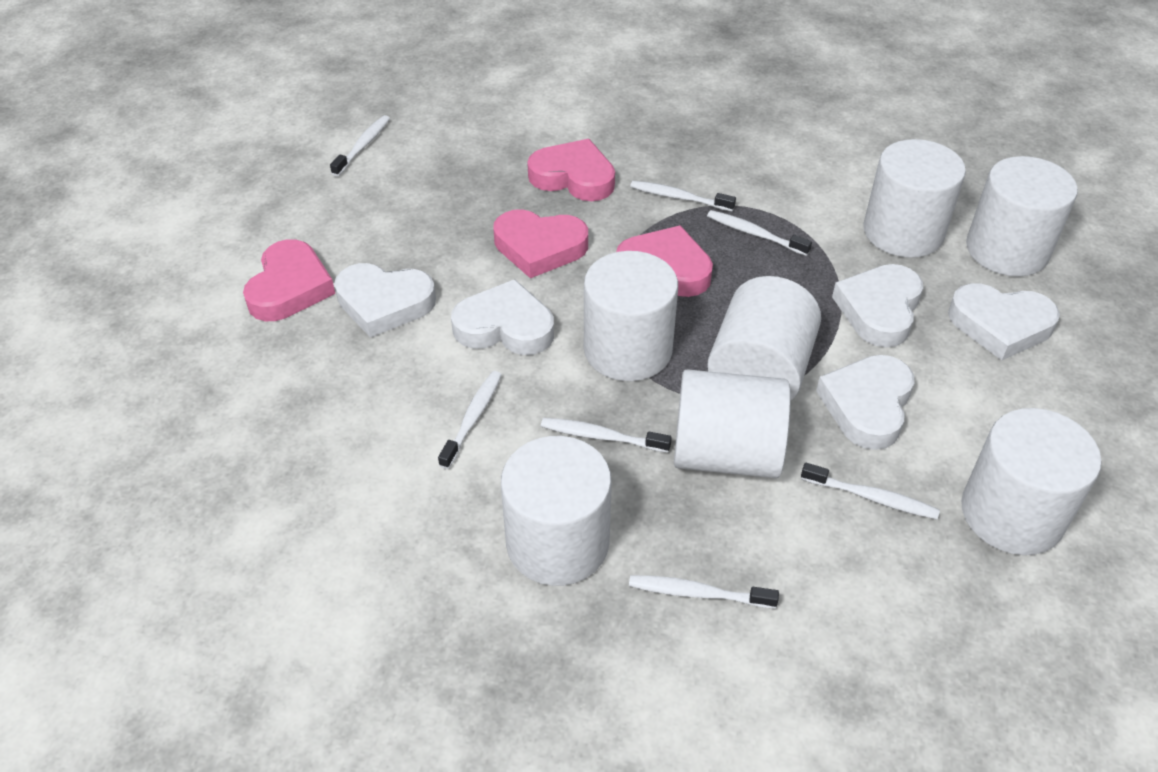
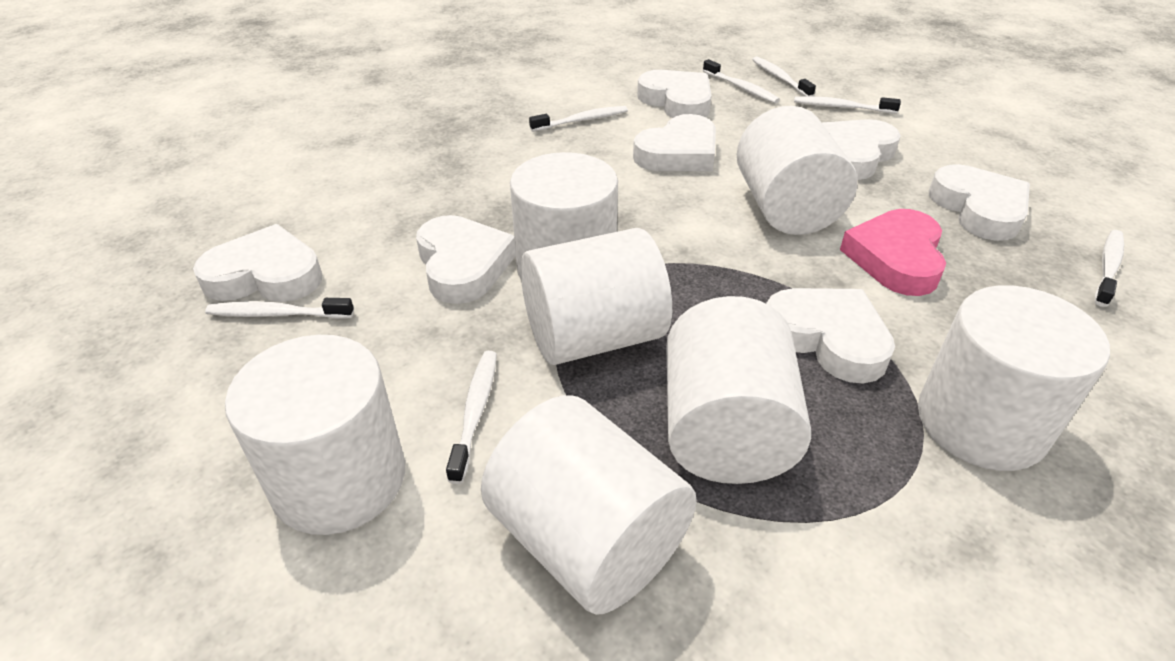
pink heart: [243,239,335,321] [493,209,588,278] [527,139,615,201] [616,225,713,297] = 4 -> [840,209,946,296] = 1
white heart: [334,263,436,338] [451,279,554,355] [816,355,915,450] [832,264,923,347] [948,283,1060,360] = 5 -> [193,224,322,302] [416,215,516,304] [633,114,716,171] [637,70,712,118] [766,288,895,383] [822,119,901,180] [929,164,1030,241] = 7

